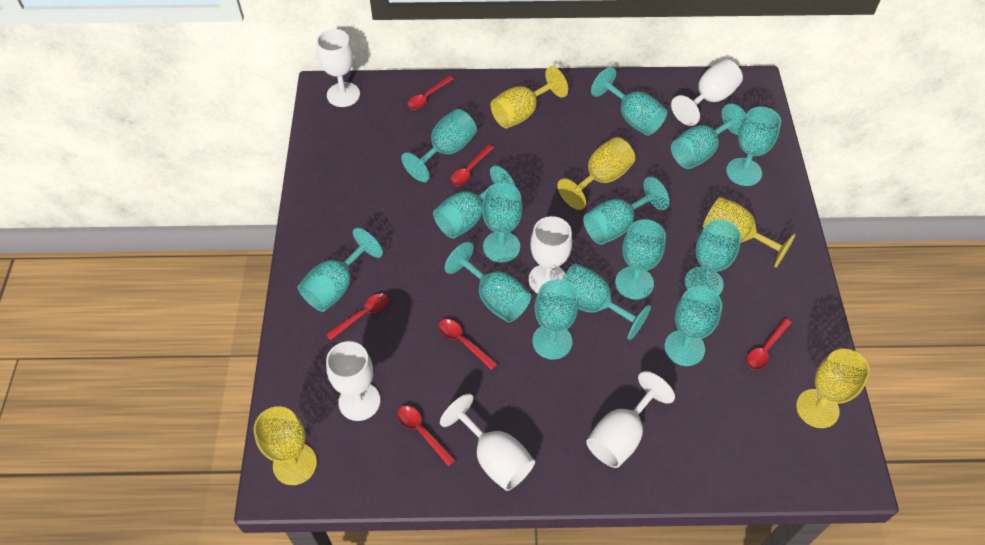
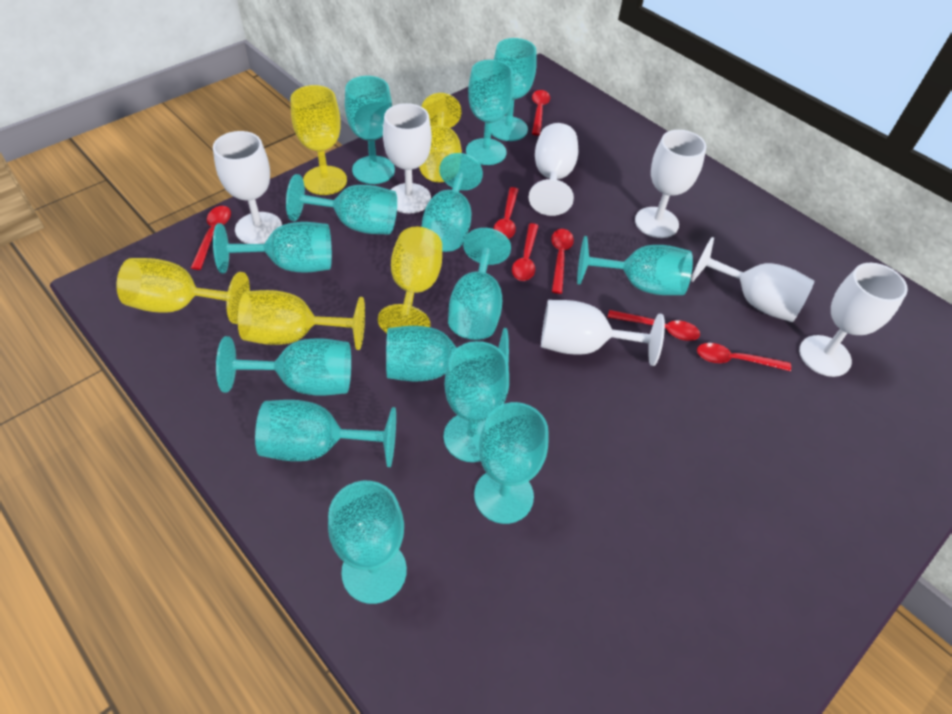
red spoon: [325,294,389,340] [397,406,455,466] [407,76,454,110] [438,319,497,370] [450,144,494,186] [746,318,792,370] = 6 -> [191,206,231,270] [493,187,519,239] [512,223,538,281] [532,90,550,136] [551,229,574,294] [607,310,700,341] [697,343,791,371] = 7
white goblet: [316,29,360,107] [326,341,380,421] [440,393,535,491] [529,216,572,294] [586,371,675,468] [671,59,743,126] = 6 -> [213,131,282,244] [383,103,432,214] [529,123,579,216] [541,300,665,366] [635,130,706,238] [691,237,814,322] [799,263,908,377] = 7

